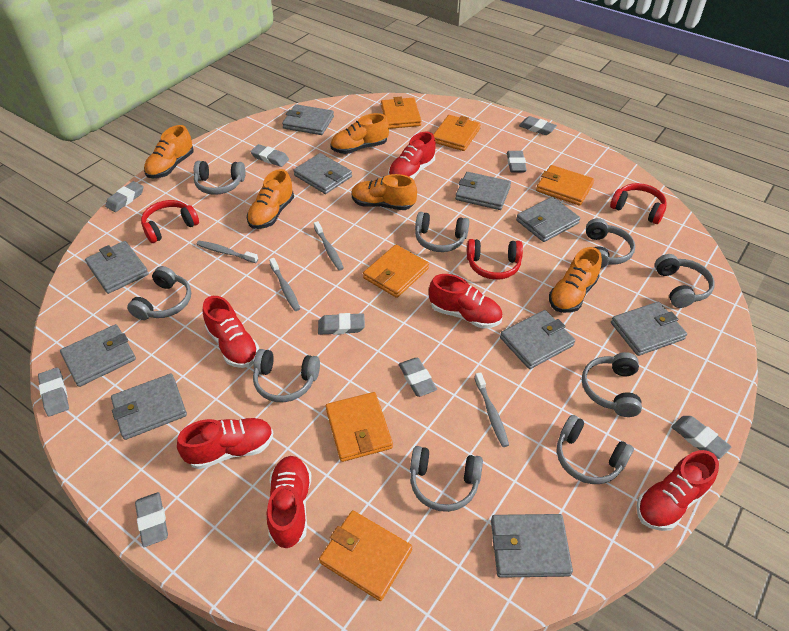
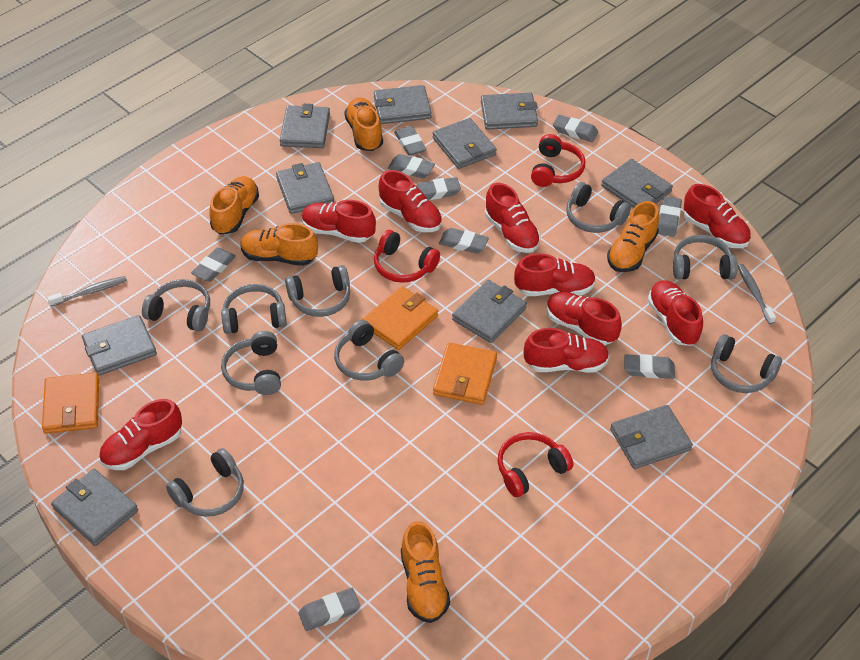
grey toothbrush: [196,241,258,263] [269,258,300,311] [314,221,344,271] [474,372,509,447] = 4 -> [47,276,127,306] [738,264,776,324] = 2
orange wallet: [319,510,412,601] [326,392,393,462] [363,245,429,298] [381,97,421,129] [433,115,481,151] [536,165,594,206] = 6 -> [42,373,99,434] [362,286,438,350] [433,343,497,405] = 3
red shoe: [177,418,273,469] [203,296,259,368] [267,456,311,548] [388,132,436,179] [429,274,502,328] [637,450,719,531] = 6 -> [99,399,182,470] [302,200,376,243] [379,170,442,232] [485,183,540,253] [514,253,596,296] [524,328,610,373] [547,292,622,345] [648,280,703,346] [684,184,751,248] = 9

